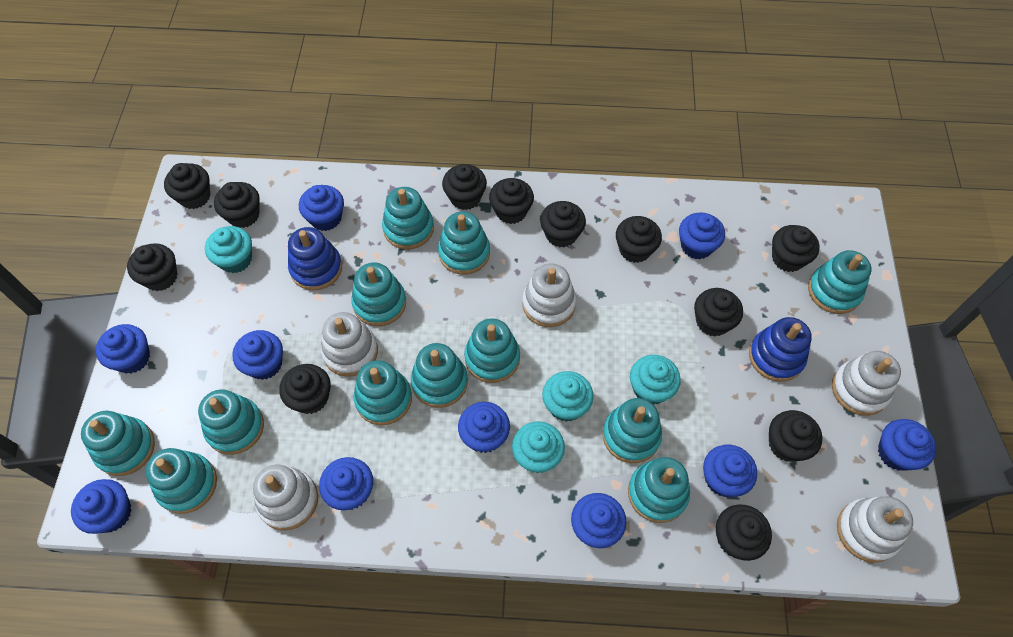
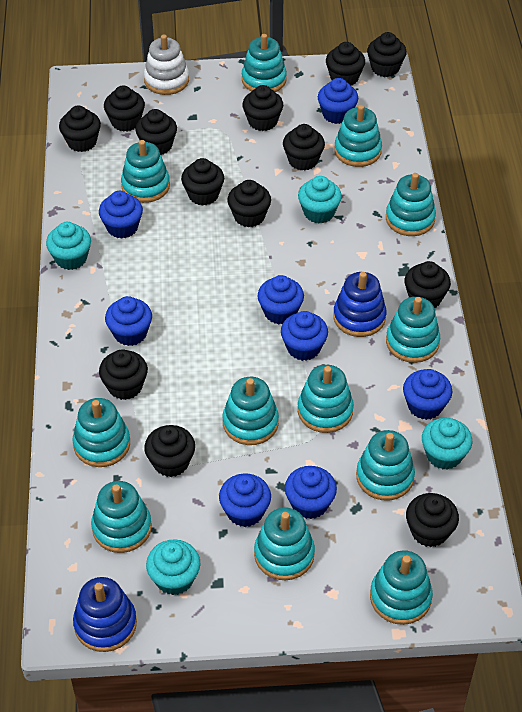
black cupcake: [127,243,177,291] [164,163,210,209] [214,182,260,228] [279,364,331,414] [442,164,487,210] [489,178,534,224] [540,201,586,247] [616,216,662,263] [694,288,743,336] [716,504,772,561] [769,410,822,462] [772,225,819,272] = 12 -> [59,105,101,152] [99,349,148,400] [104,85,145,132] [135,109,177,155] [144,425,195,477] [181,158,224,206] [227,180,271,227] [242,85,283,131] [283,124,325,171] [326,42,365,85] [367,32,407,77] [405,261,451,308] [406,493,459,547] = 13
blue cupcake: [71,479,132,534] [96,324,150,374] [232,330,283,380] [299,185,344,231] [319,457,373,510] [458,402,510,453] [571,493,627,548] [679,212,725,259] [703,445,757,497] [878,419,936,471] = 10 -> [99,191,143,239] [105,296,152,346] [219,473,271,527] [258,275,304,325] [281,311,328,361] [285,466,337,519] [318,78,358,124] [403,369,452,420] = 8
white stacking toy: [253,464,318,530] [321,312,378,377] [522,264,576,327] [832,351,901,416] [837,496,913,563] = 5 -> [144,34,189,95] = 1

